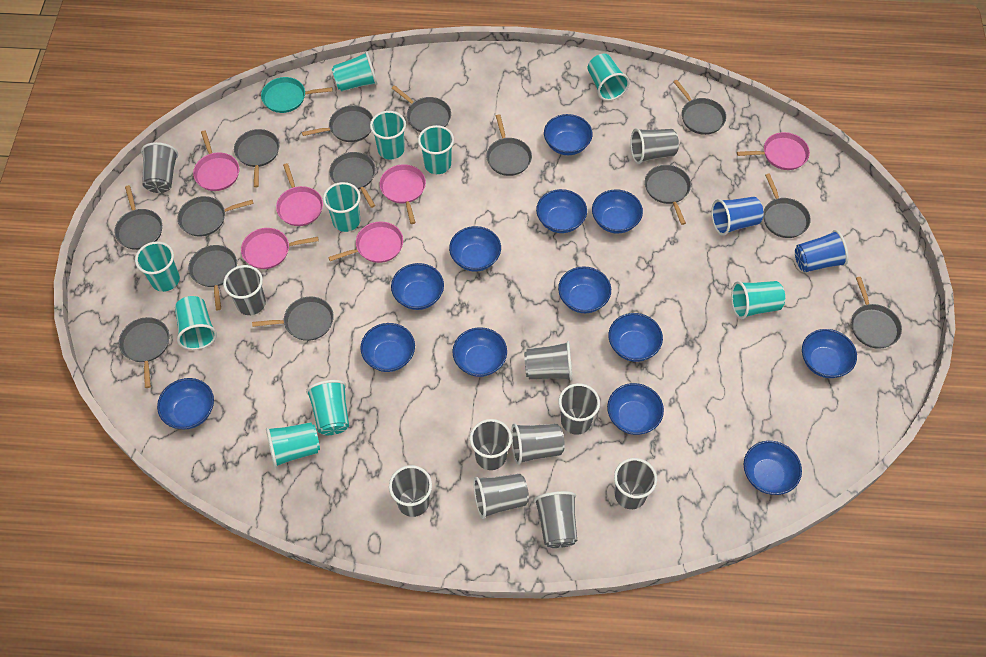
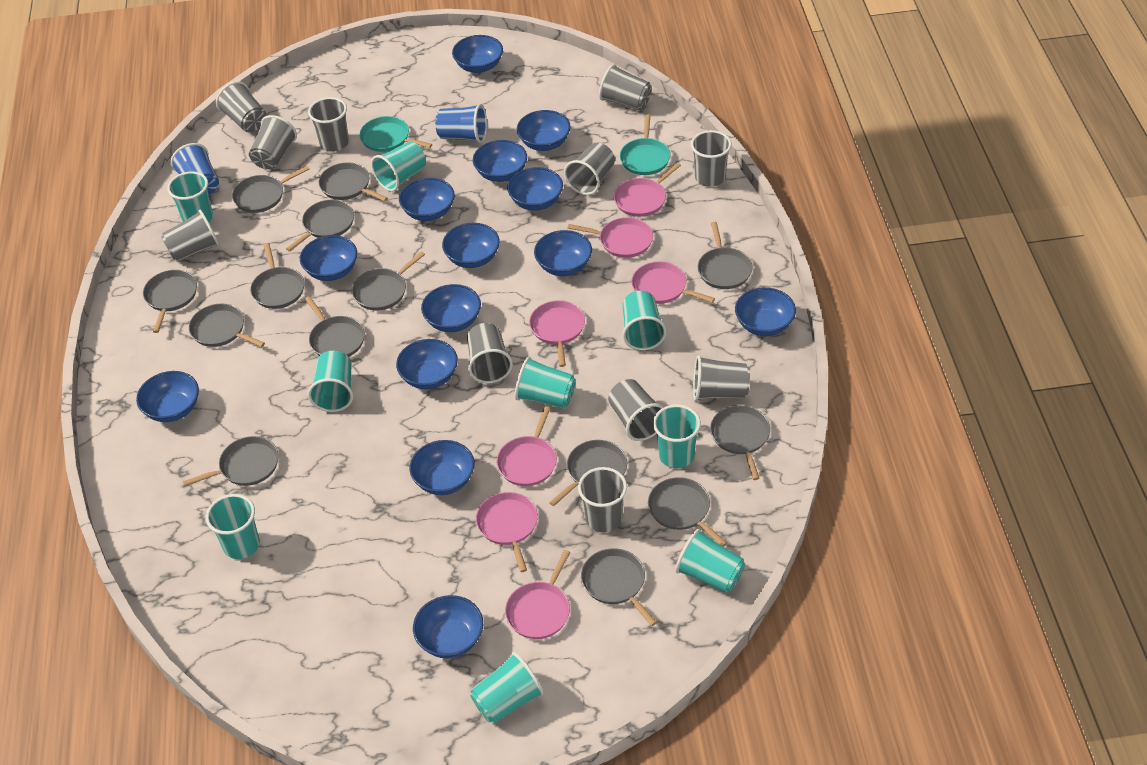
blue bowl: [157,378,214,429] [360,323,415,372] [391,263,444,310] [449,226,501,271] [453,327,507,377] [536,189,587,233] [544,114,593,155] [558,266,611,313] [592,189,643,233] [607,383,664,435] [608,313,663,362] [744,441,802,495] [802,329,857,378] = 13 -> [136,371,199,422] [300,235,357,281] [396,339,458,389] [399,178,455,221] [409,440,475,495] [413,595,483,658] [421,284,481,332] [442,223,500,268] [452,35,503,73] [473,140,527,182] [507,167,563,211] [517,110,570,151] [534,230,592,276] [735,287,796,336] = 14
pink pan: [193,130,239,191] [241,228,319,269] [276,163,323,226] [328,222,403,263] [380,164,426,224] [737,132,810,170] = 6 -> [476,492,538,572] [497,406,557,486] [505,550,570,639] [529,300,585,367] [568,217,653,258] [614,163,681,217] [631,261,715,304] = 7
turquoise cup: [135,241,180,292] [175,296,217,350] [266,422,320,468] [306,380,349,435] [323,182,361,232] [332,51,377,91] [370,111,406,160] [418,125,454,174] [588,54,630,101] [731,281,785,319] = 10 -> [167,171,213,222] [206,494,260,559] [308,351,353,412] [371,142,426,192] [470,652,544,724] [515,357,576,409] [622,291,667,350] [653,404,701,468] [675,529,745,593] = 9
turquoise pan: [261,77,333,113] = 1 -> [359,116,432,152] [620,115,671,175] = 2

